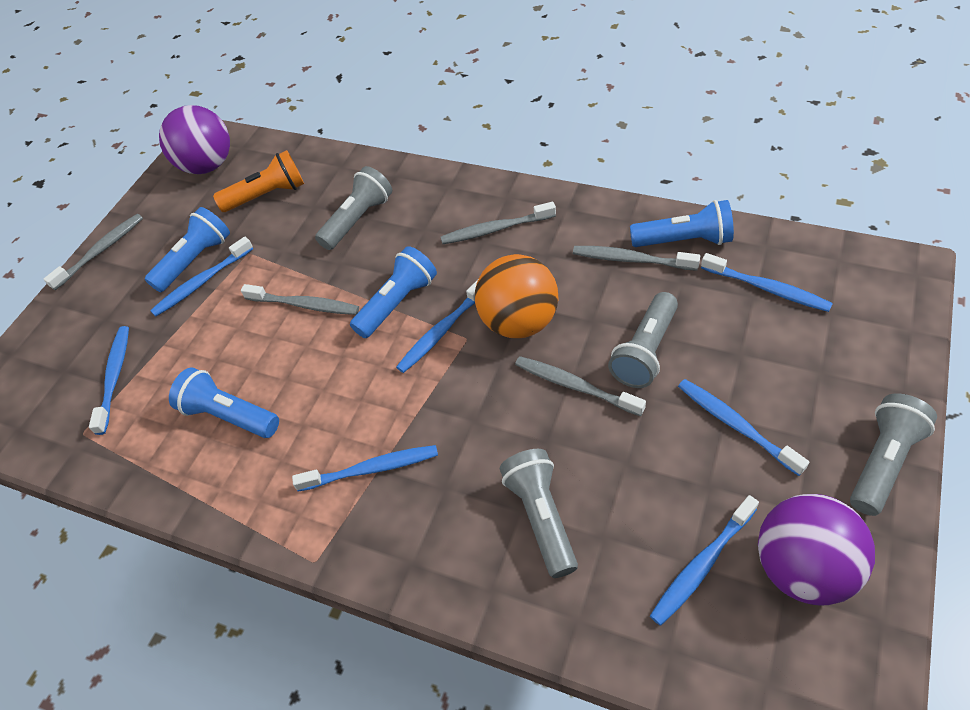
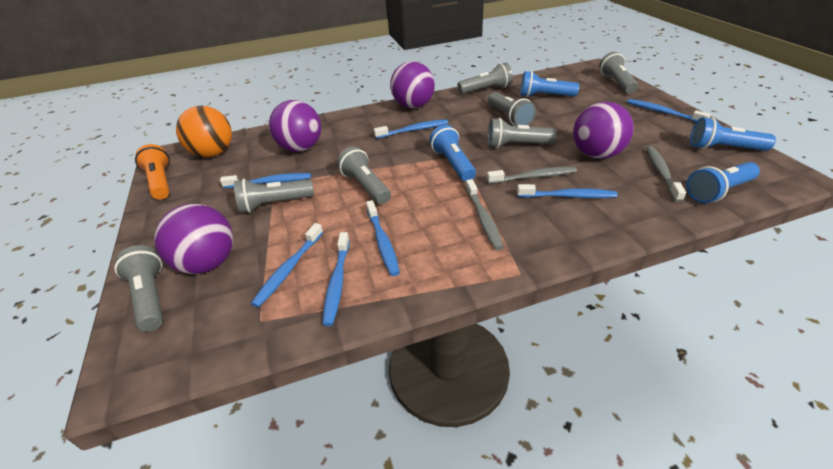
grey flashlight: [315,166,392,250] [500,449,578,578] [608,292,678,388] [850,393,937,516] = 4 -> [114,245,163,332] [234,179,314,213] [337,147,391,205] [458,62,513,94] [488,92,536,126] [488,118,556,148] [599,52,638,94] = 7
grey toothbrush: [43,214,143,290] [241,284,359,315] [441,202,556,244] [515,356,646,416] [573,246,700,271] = 5 -> [466,179,504,250] [487,167,577,184] [646,146,686,202] = 3
purple ball: [159,105,230,174] [758,494,875,606] = 2 -> [154,204,233,274] [269,100,321,152] [390,61,435,109] [573,102,634,159] = 4

